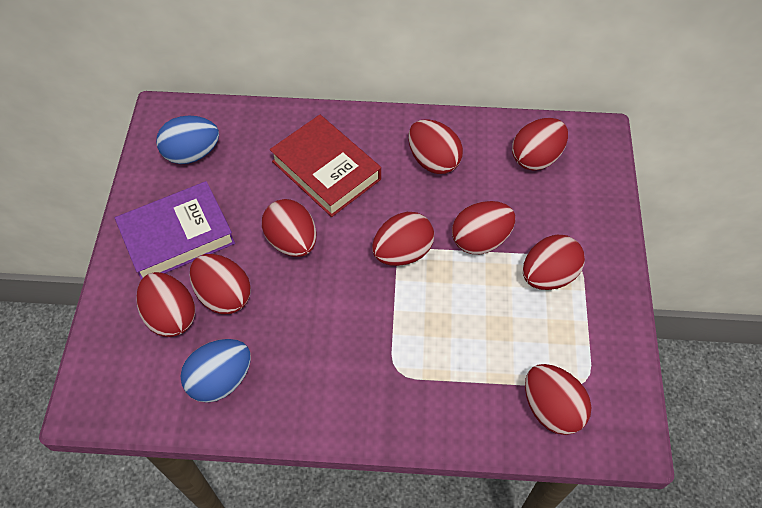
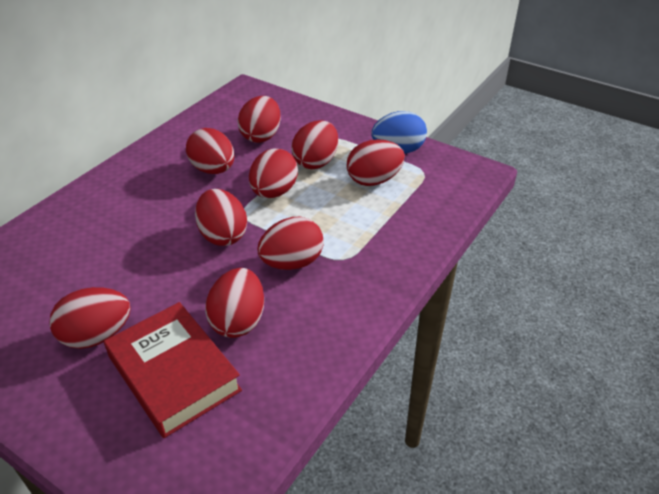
blue egg: [156,116,219,164] [180,339,251,403] = 2 -> [371,111,427,154] = 1
purple book: [115,181,235,280] = 1 -> none = 0

